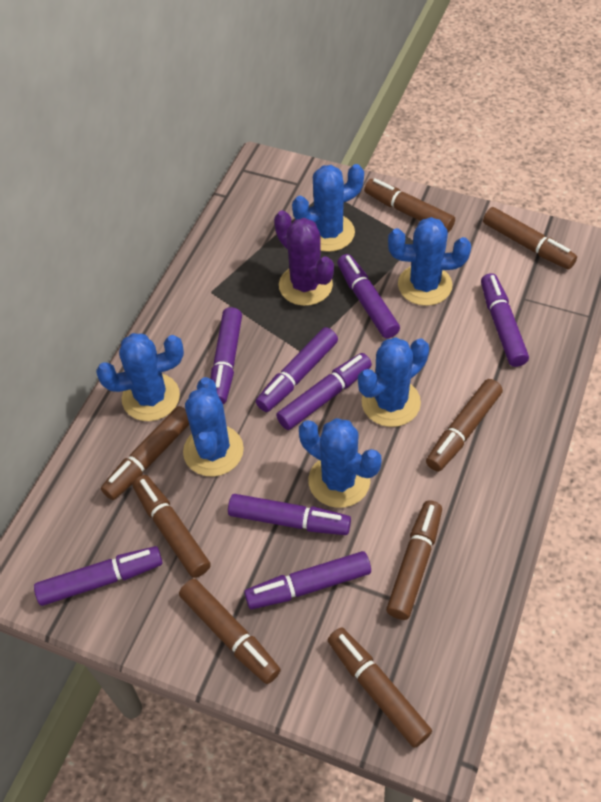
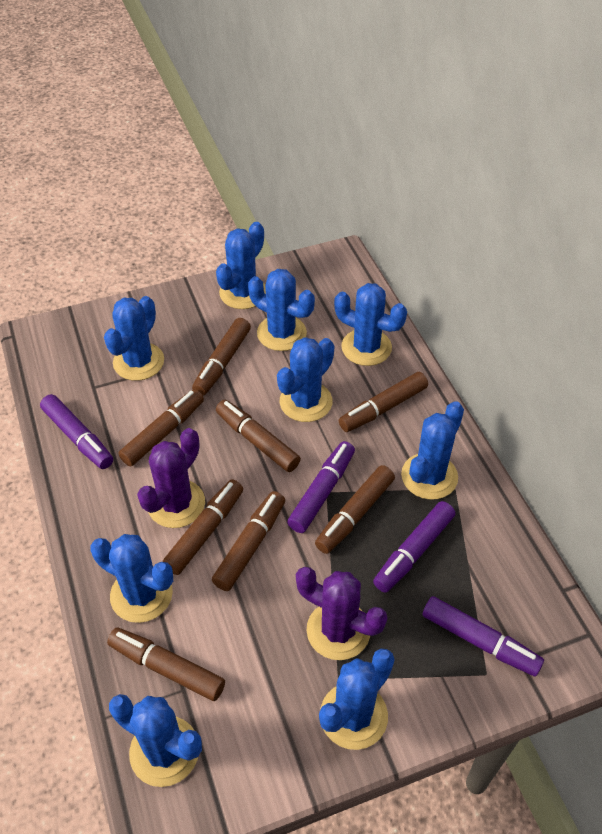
blue cactus: [96,333,184,421] [183,377,244,477] [292,164,364,252] [299,418,382,508] [358,337,429,427] [388,217,471,306] = 6 -> [91,534,173,623] [104,296,164,381] [109,694,202,787] [216,222,266,309] [248,269,315,351] [277,337,334,422] [319,649,395,750] [334,283,407,366] [401,401,464,500] = 9
purple cactus: [274,210,334,306] = 1 -> [137,428,205,528] [296,567,387,660] = 2
purple marker: [34,546,163,606] [211,307,242,404] [228,494,351,535] [244,551,371,609] [256,327,338,412] [276,353,372,430] [337,254,400,338] [481,273,529,367] = 8 -> [40,394,113,469] [287,441,355,533] [373,501,455,593] [423,596,544,677] = 4

